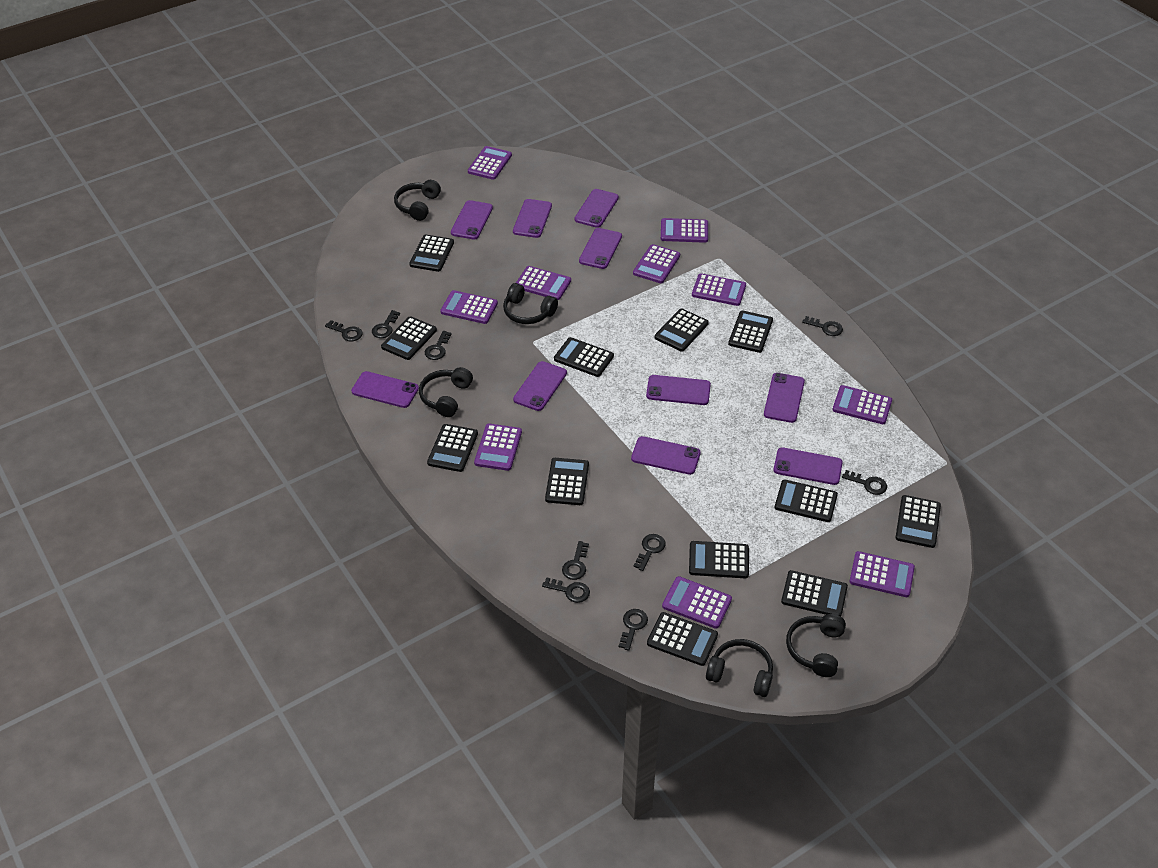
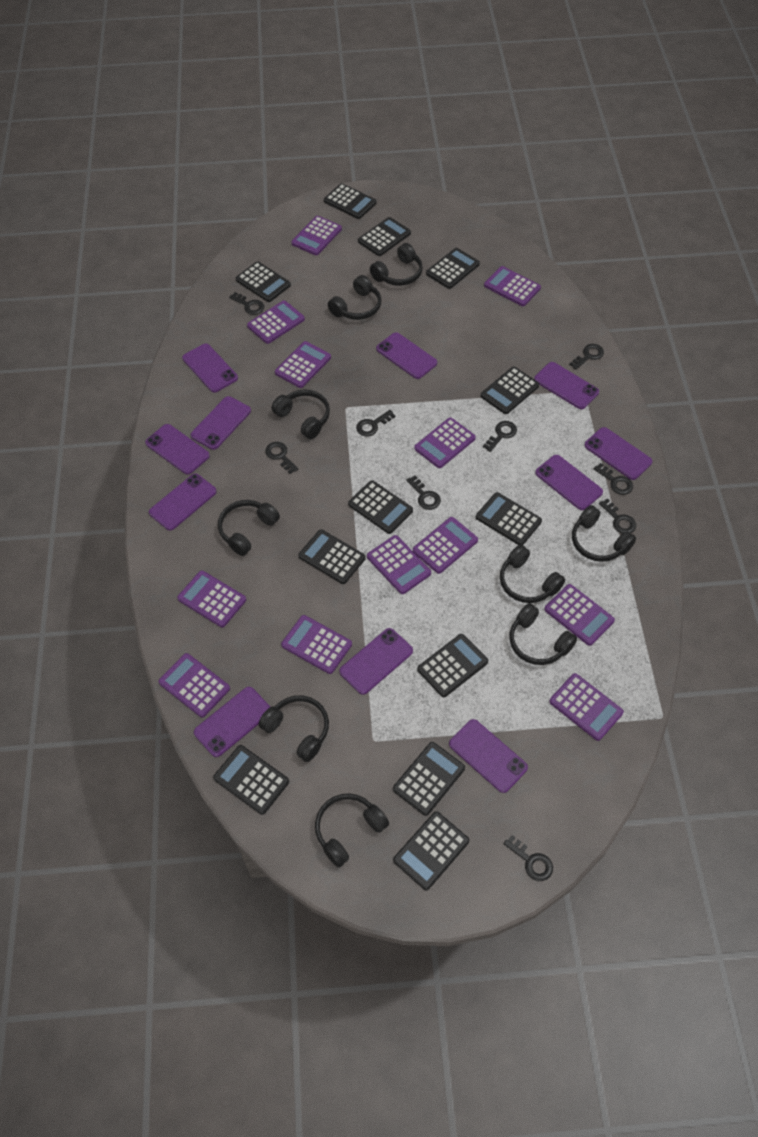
black headphones: [394,180,441,221] [419,367,473,417] [503,283,558,324] [706,639,773,697] [786,614,846,677] = 5 -> [218,500,280,556] [258,695,329,762] [272,389,330,439] [315,793,389,867] [328,275,381,320] [370,243,423,286] [500,544,565,603] [510,603,577,665] [572,505,636,562] = 9
purple calculator: [440,290,498,324] [468,146,512,180] [474,424,522,471] [516,266,571,300] [633,244,680,283] [661,218,708,243] [662,576,732,629] [692,273,746,306] [833,385,892,424] [850,551,915,597] = 10 -> [158,653,230,718] [177,571,246,627] [247,301,305,344] [275,341,331,388] [281,615,352,674] [291,216,342,255] [367,535,431,594] [413,517,478,574] [414,418,476,468] [484,266,541,306] [544,584,615,646] [549,673,624,741] = 12
purple phone: [351,371,419,408] [451,200,493,239] [513,199,552,238] [513,361,567,411] [575,189,619,228] [579,228,622,269] [631,436,701,475] [646,375,711,405] [764,373,805,423] [774,447,843,485] = 10 -> [145,424,210,475] [149,474,217,531] [182,344,238,393] [191,396,251,450] [194,687,270,757] [339,628,413,695] [376,332,437,379] [449,719,528,793] [534,362,599,409] [535,455,603,510] [584,427,652,480] = 11

